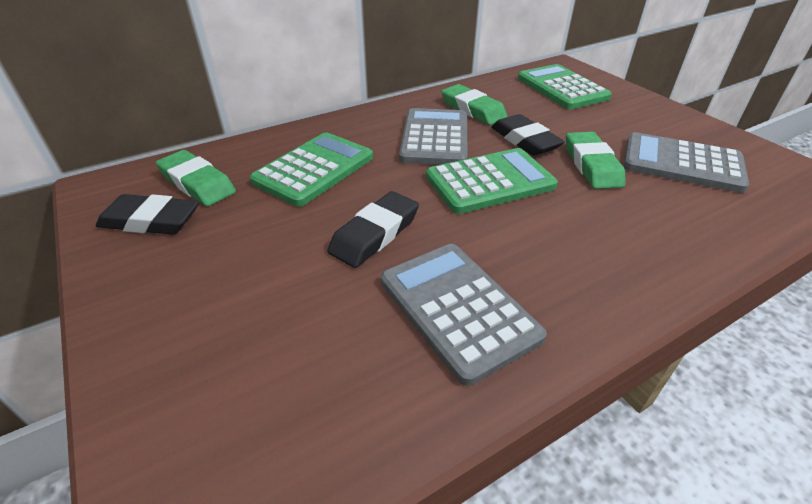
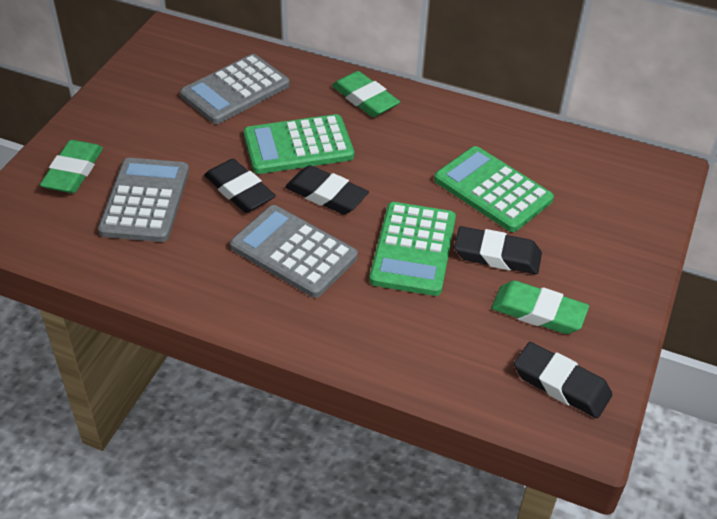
black eraser: [96,194,199,235] [327,191,419,268] [491,114,565,156] = 3 -> [204,159,276,213] [285,165,369,214] [454,226,542,274] [514,342,612,418] = 4

